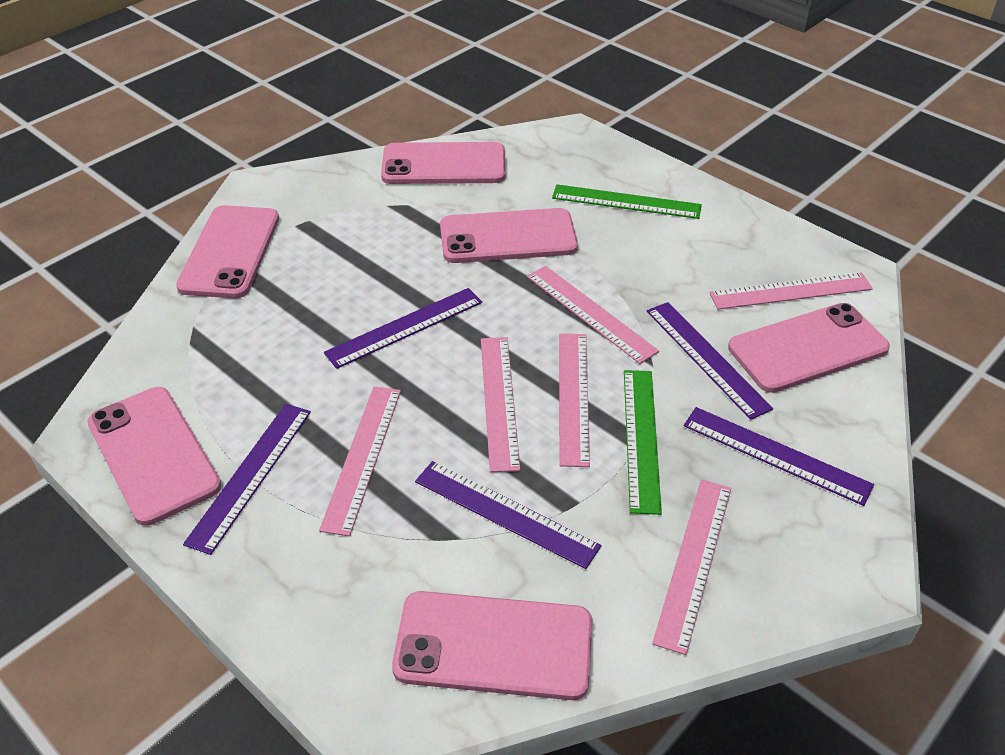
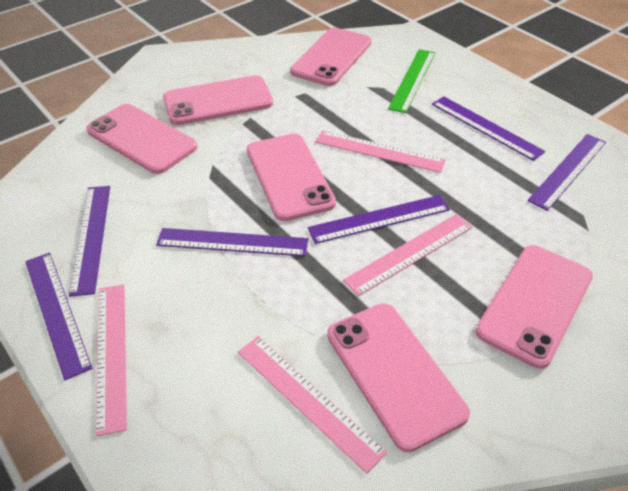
green ruler: [552,184,702,219] [624,370,662,515] = 2 -> [388,49,435,113] = 1
pink ruler: [319,386,401,536] [481,337,520,472] [527,266,659,364] [559,333,590,467] [652,480,731,655] [709,272,873,310] = 6 -> [96,284,127,436] [238,336,387,474] [315,130,446,173] [343,214,472,296] = 4
purple ruler: [183,404,311,555] [324,288,482,369] [415,461,601,569] [647,302,773,420] [684,407,874,506] = 5 -> [25,253,92,380] [69,186,110,297] [156,228,308,256] [307,195,450,244] [432,96,545,161] [527,134,606,211] = 6

